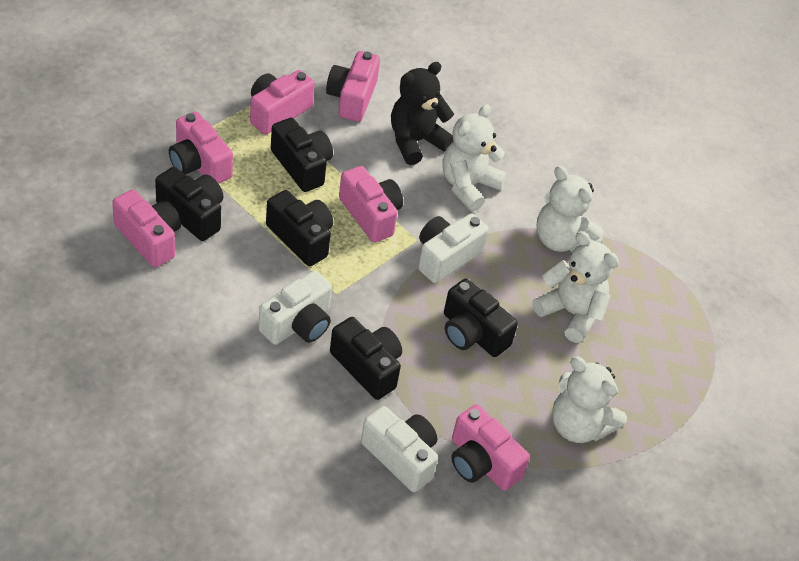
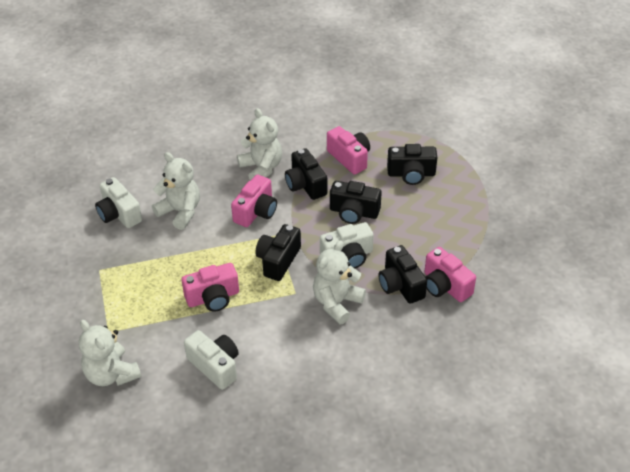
black teddy bear: [391,62,454,165] = 1 -> none = 0
pink camera: [112,190,181,267] [169,111,233,184] [250,70,315,135] [326,51,380,122] [339,166,403,243] [451,404,530,491] = 6 -> [181,263,239,312] [231,175,277,227] [327,126,370,175] [424,247,476,302] = 4

